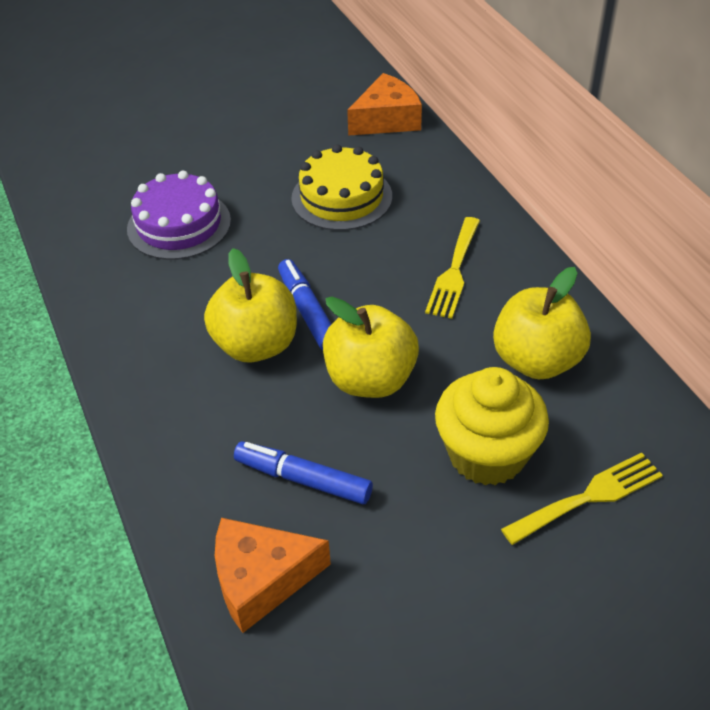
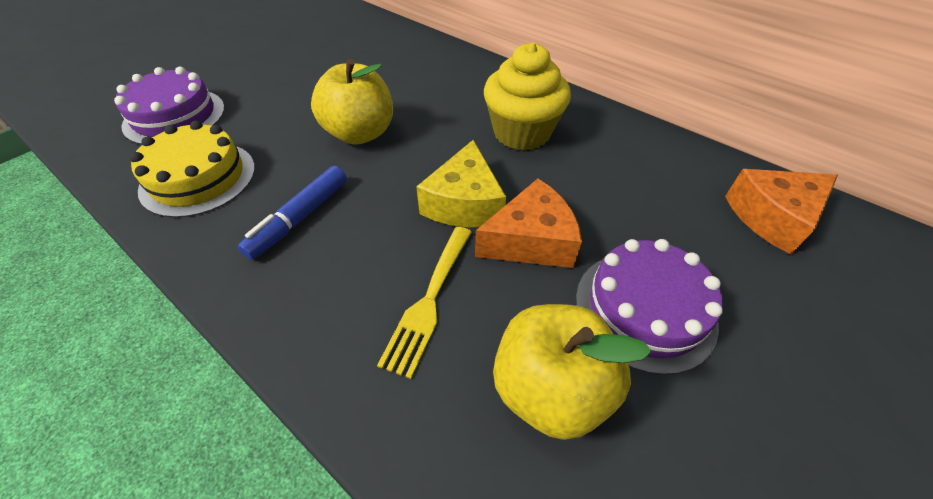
blue marker: [234,441,373,504] [278,259,331,350] = 2 -> [238,166,347,260] = 1
purple cake: [127,171,231,260] = 1 -> [114,67,225,145] [576,239,723,375] = 2
yellow apple: [204,248,297,363] [323,297,419,398] [493,267,591,379] = 3 -> [311,59,393,145] [493,304,651,440] = 2
yellow cheese: none = 0 -> [416,140,506,227] = 1
yellow fork: [425,217,480,319] [501,452,663,545] = 2 -> [377,227,472,379] = 1

